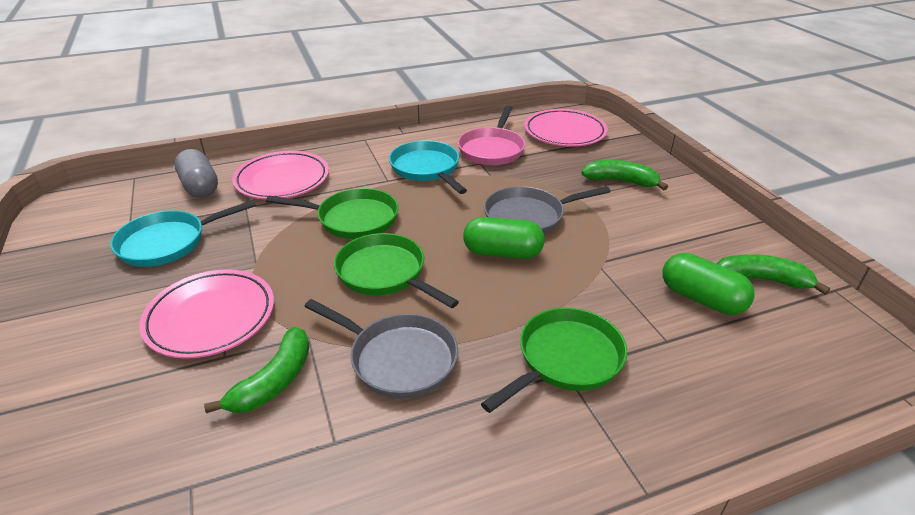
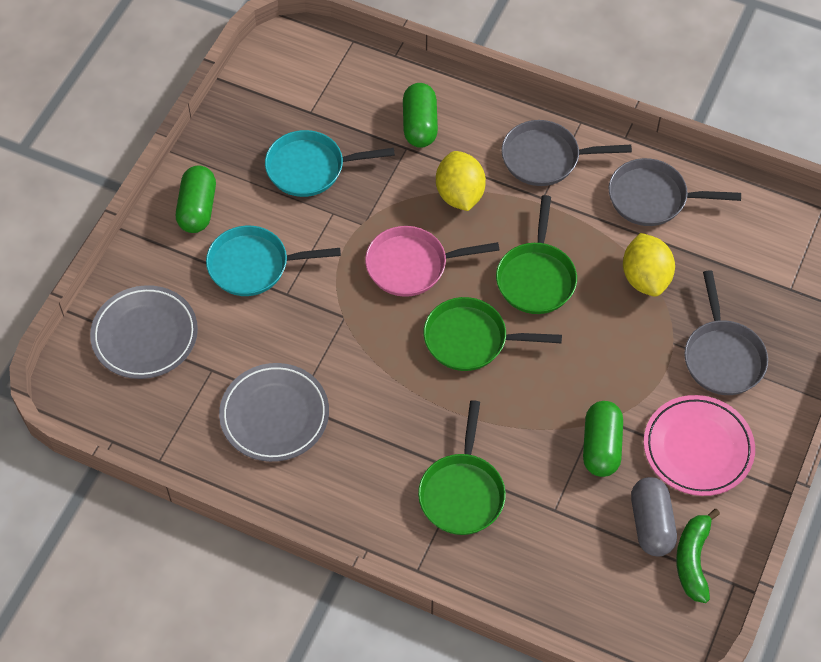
green banana: [204,327,309,413] [581,160,668,190] [717,254,830,295] = 3 -> [676,509,720,603] = 1
green capsule: [463,217,545,259] [663,253,755,315] = 2 -> [176,166,216,233] [403,83,438,148] [583,401,623,477] = 3
grey pan: [304,299,458,399] [484,186,611,234] = 2 -> [501,120,632,186] [609,158,741,226] [684,270,768,395] = 3
grey plate: none = 0 -> [90,285,198,379] [219,363,329,462] = 2
pink plate: [139,269,274,359] [232,151,329,200] [524,109,608,147] = 3 -> [644,395,755,496] = 1
yellow lemon: none = 0 -> [436,151,486,211] [623,233,675,297] = 2

